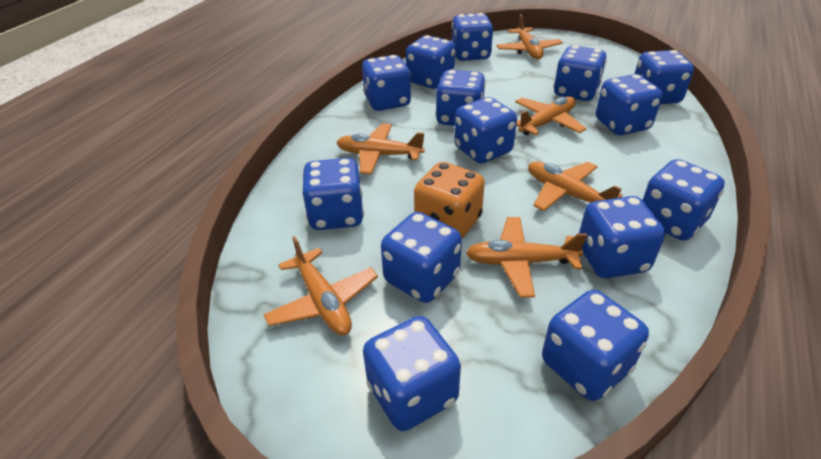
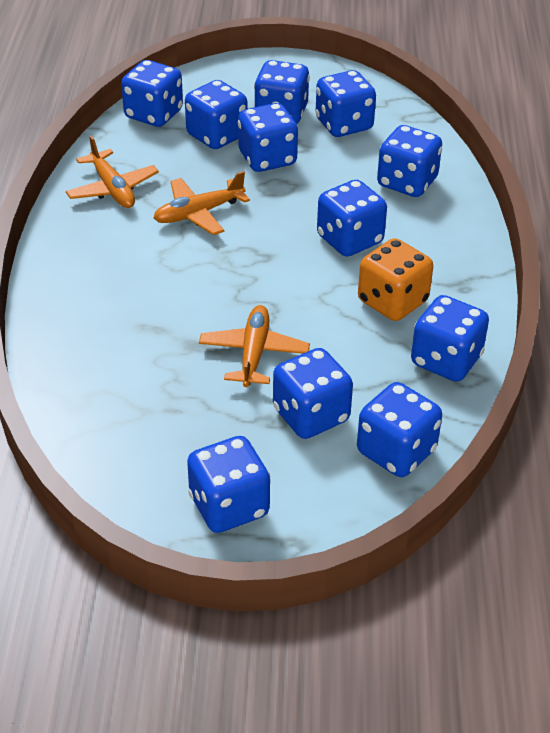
blue dice: [302,158,364,230] [362,55,411,111] [363,316,461,431] [381,212,462,303] [406,35,455,89] [435,70,486,126] [452,13,493,61] [454,97,517,163] [542,290,649,401] [554,46,607,101] [579,196,665,278] [596,74,662,135] [635,50,694,104] [643,159,725,241] = 14 -> [121,60,183,127] [185,80,247,149] [187,436,270,533] [238,103,298,172] [254,60,310,124] [273,348,353,439] [316,70,376,137] [317,180,387,257] [357,382,442,477] [377,125,442,197] [411,295,489,382] = 11
orange plane: [263,236,378,335] [336,123,425,174] [466,217,587,297] [496,14,563,59] [515,96,587,135] [528,161,622,211] = 6 -> [66,135,159,208] [154,171,250,235] [199,305,310,387] = 3

